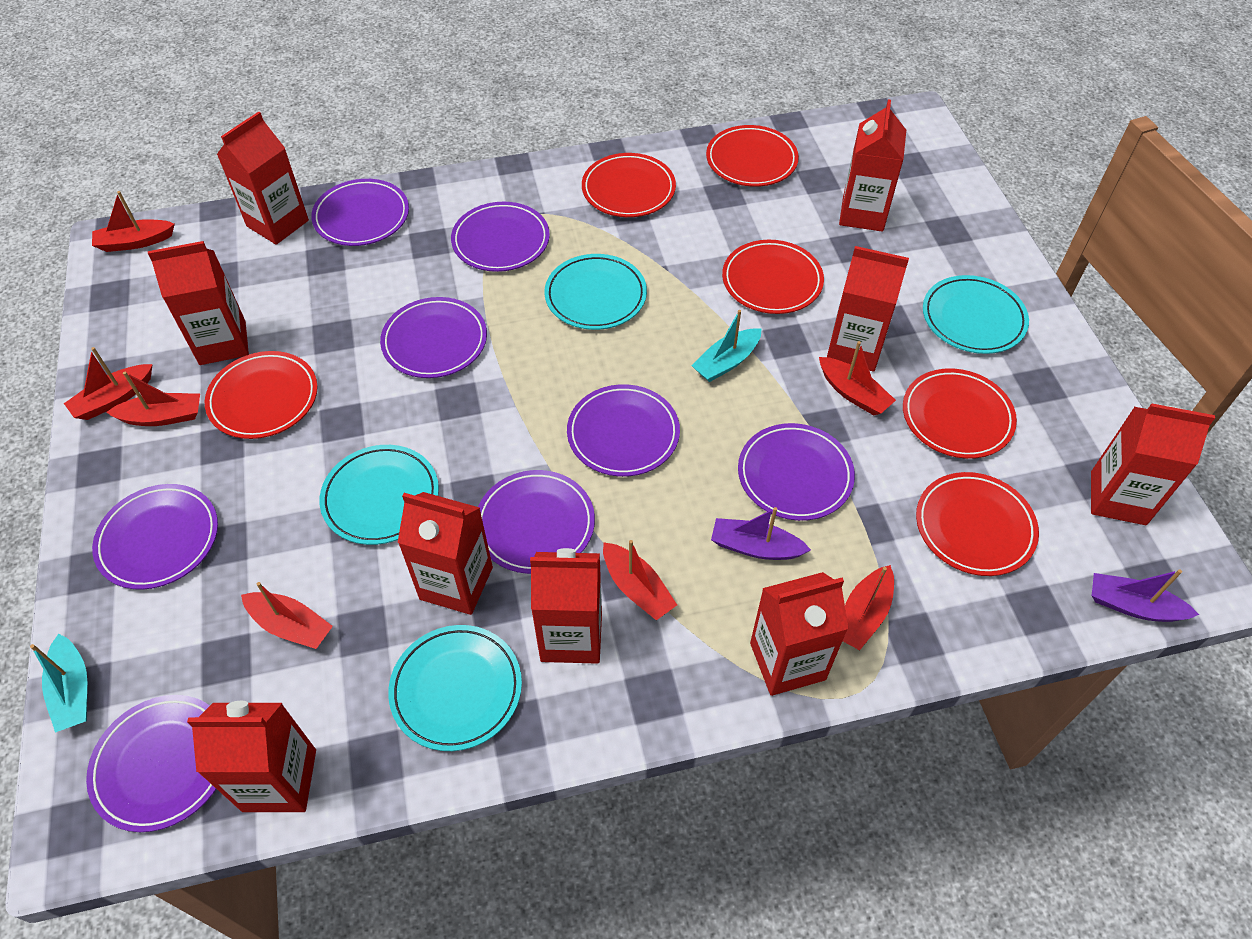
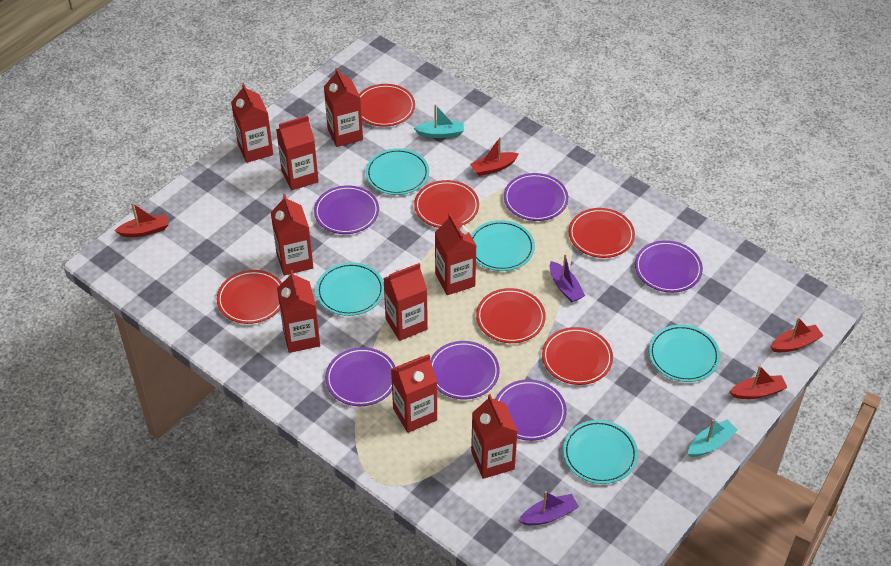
purple plate: [86,695,216,832] [92,484,218,590] [311,179,409,246] [380,297,487,378] [451,202,550,272] [478,470,595,574] [567,384,680,477] [738,423,855,521] = 8 -> [314,185,379,234] [325,347,395,406] [430,341,500,399] [495,379,567,441] [504,173,568,221] [635,240,703,293] = 6
red boat: [64,347,153,420] [92,191,175,252] [106,372,200,426] [241,582,333,649] [603,540,677,620] [819,341,896,415] [843,565,894,650] = 7 -> [115,203,169,237] [470,137,519,176] [730,365,788,399] [770,317,824,352] = 4
turquoise plate: [319,445,439,545] [388,625,522,751] [544,254,647,330] [923,275,1029,354] = 4 -> [316,262,384,316] [366,148,429,195] [471,220,535,271] [563,420,638,484] [649,324,720,382] = 5

